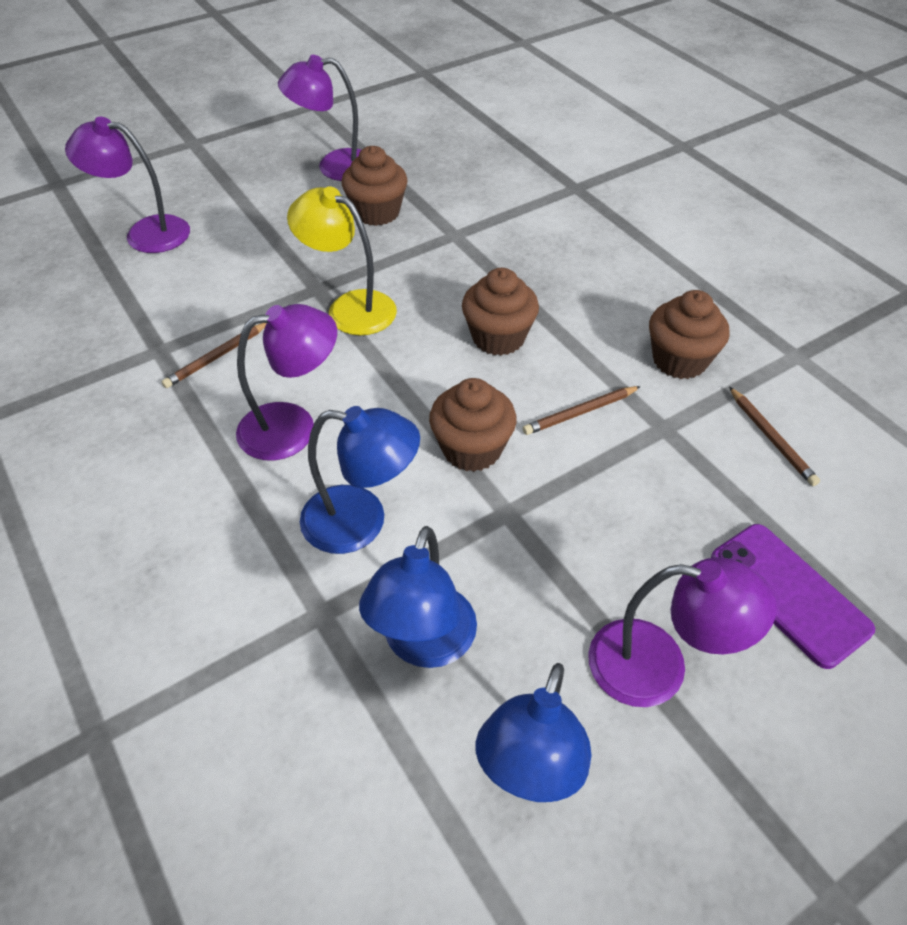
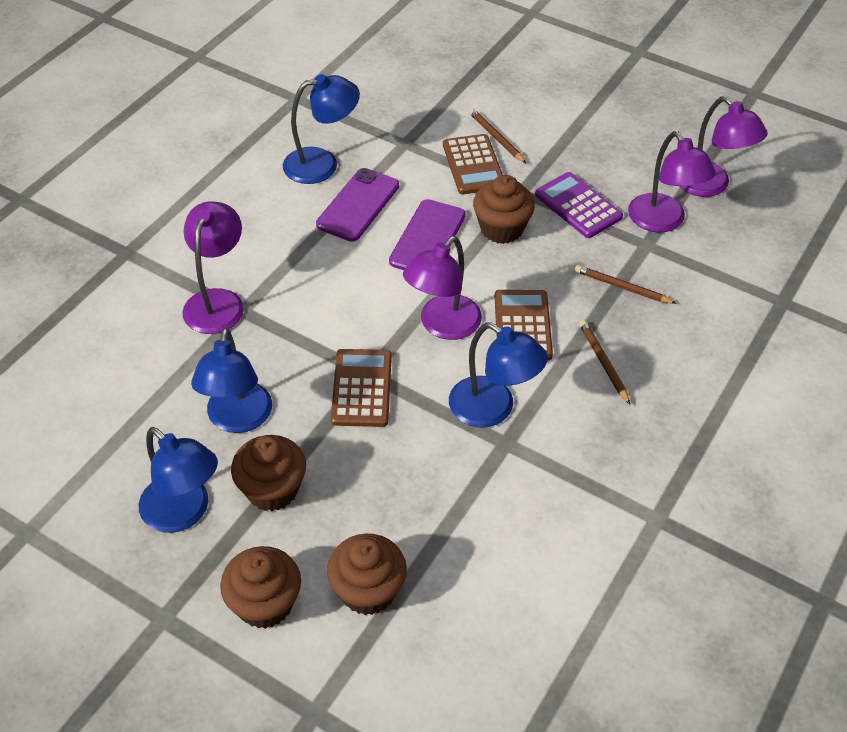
blue lamp: [300,406,420,554] [359,526,477,668] [475,663,591,802] = 3 -> [139,427,218,533] [191,328,272,433] [283,74,360,184] [449,322,548,427] = 4
brown calculator: none = 0 -> [331,349,392,427] [443,134,503,194] [495,290,553,361] = 3
purple calculator: none = 0 -> [535,172,623,238] = 1
purple phone: [711,524,875,669] = 1 -> [316,168,399,242] [389,199,466,270] = 2
yellow lamp: [287,186,397,335] = 1 -> none = 0

